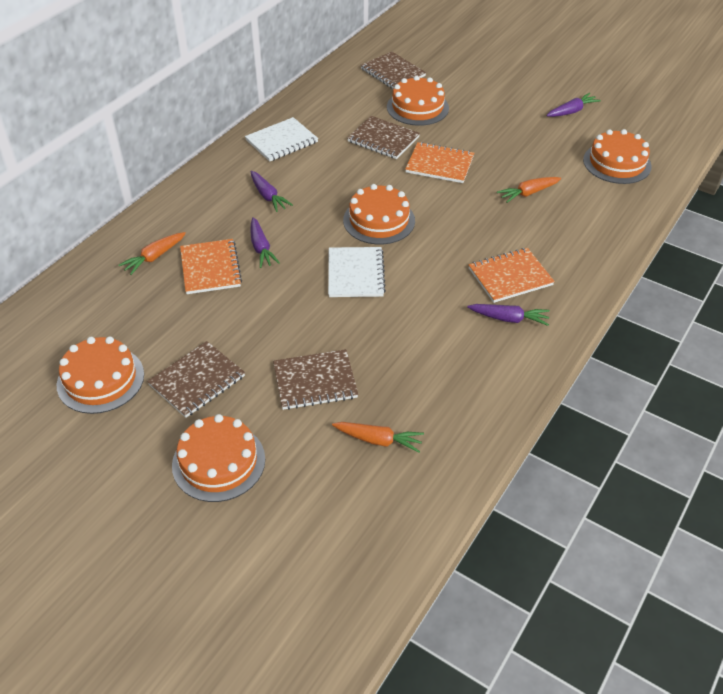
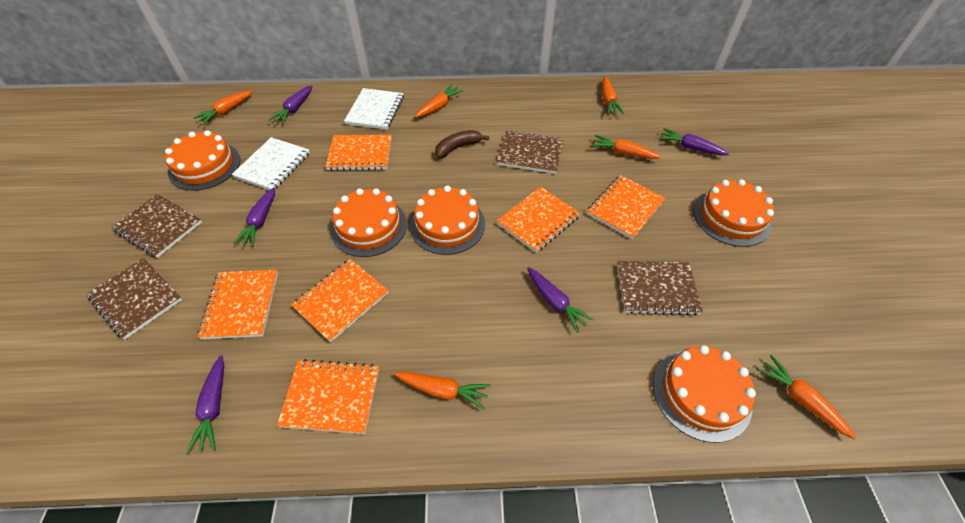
brown banana: none = 0 -> [435,130,489,158] = 1
orange carrot: [118,232,186,275] [332,422,424,453] [497,177,561,203] = 3 -> [194,90,253,125] [394,372,490,409] [415,84,464,118] [591,135,661,159] [602,76,624,114] [757,355,856,440] = 6
orange notebook: [180,239,242,294] [405,142,474,183] [469,248,555,303] = 3 -> [198,270,278,339] [277,359,379,434] [291,259,389,342] [325,135,392,171] [497,187,581,253] [587,175,666,239] = 6
purple carrot: [250,171,293,212] [250,217,280,268] [467,304,550,326] [546,93,601,117] = 4 -> [186,355,224,454] [233,188,275,246] [269,85,312,124] [527,267,594,333] [659,128,729,155] = 5

